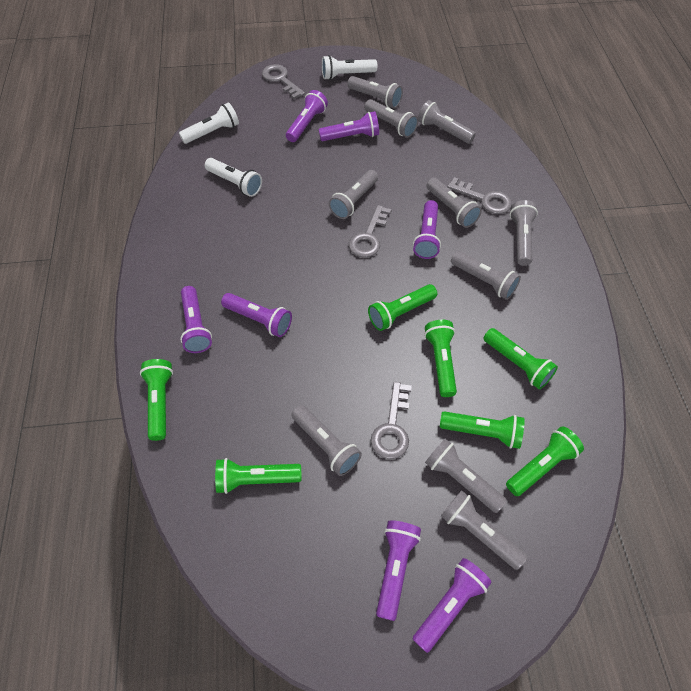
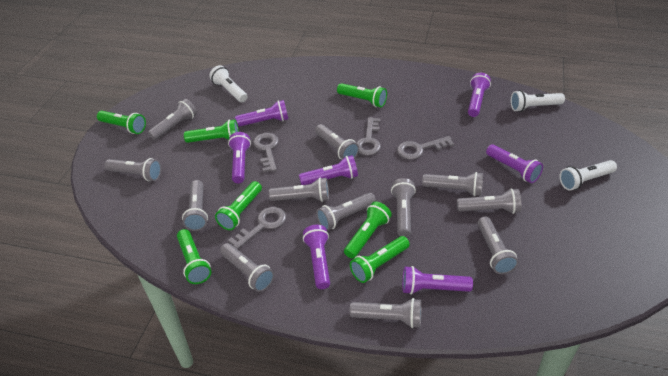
grey flashlight: [292,405,362,476] [329,170,378,219] [348,76,403,108] [364,99,418,138] [418,100,476,144] [425,438,507,513] [426,178,482,228] [441,490,528,570] [451,251,521,300] [510,200,538,266] = 10 -> [105,158,161,181] [148,99,197,140] [182,180,208,231] [220,243,274,292] [269,178,329,202] [315,124,359,160] [316,193,376,231] [350,298,422,328] [391,178,416,237] [422,172,483,196] [457,189,521,214] [478,216,519,274] = 12

